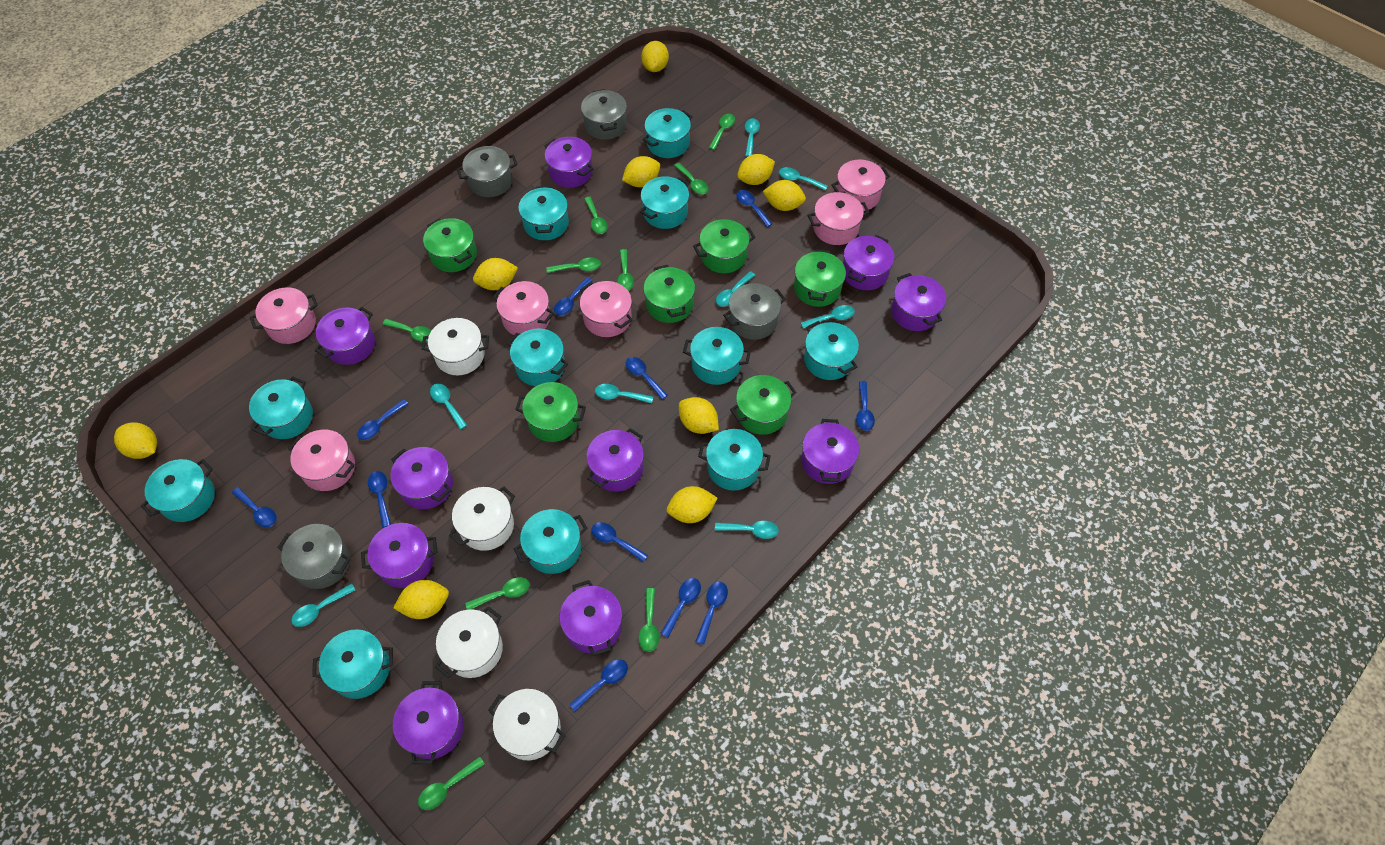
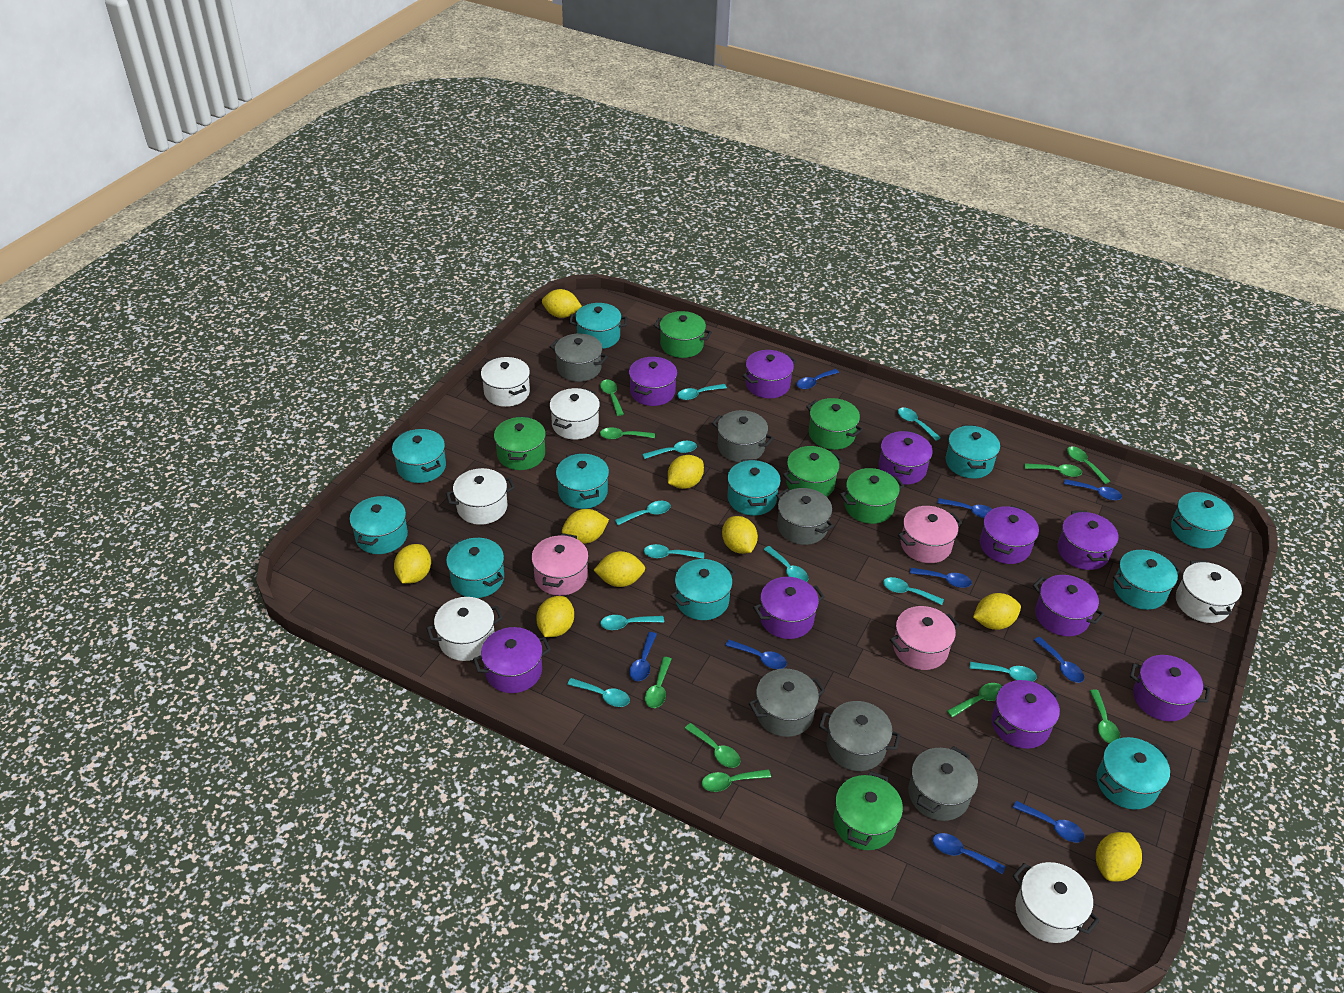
blue spoon: [232,487,277,527] [357,399,409,440] [368,471,391,528] [554,277,592,316] [569,659,628,711] [591,522,648,562] [626,357,668,399] [660,578,701,638] [695,581,728,645] [736,190,772,227] [856,381,875,431] = 11 -> [629,632,657,681] [725,640,787,669] [797,369,839,389] [910,568,972,588] [933,833,1005,875] [937,498,992,518] [1013,801,1085,842] [1034,637,1084,683] [1064,479,1122,500] = 9
grey pot: [277,524,351,589] [457,146,517,197] [581,89,627,140] [723,283,786,340] = 4 -> [550,334,608,382] [712,410,774,462] [749,668,825,737] [776,488,834,545] [819,701,900,771] [908,746,978,821] = 6
pink pot: [250,287,318,344] [288,430,355,491] [493,281,554,337] [580,281,633,337] [808,192,870,245] [831,160,890,211] = 6 -> [531,533,589,596] [890,606,960,670] [898,506,962,563] = 3
turquoise spoon: [292,583,355,627] [430,384,467,430] [595,384,653,403] [715,521,779,539] [716,271,755,307] [745,118,760,157] [779,167,828,191] [801,305,855,329] = 8 -> [567,678,630,707] [600,615,664,630] [615,501,671,525] [642,441,697,459] [644,544,704,559] [677,384,727,400] [764,546,808,582] [883,577,944,605] [898,408,941,441] [970,662,1037,682] = 10
white pot: [422,318,489,375] [435,606,503,678] [449,486,515,551] [488,689,565,760] = 4 -> [426,597,503,661] [446,468,515,525] [481,357,530,407] [549,388,600,440] [1013,862,1100,943] [1176,560,1242,623] = 6

